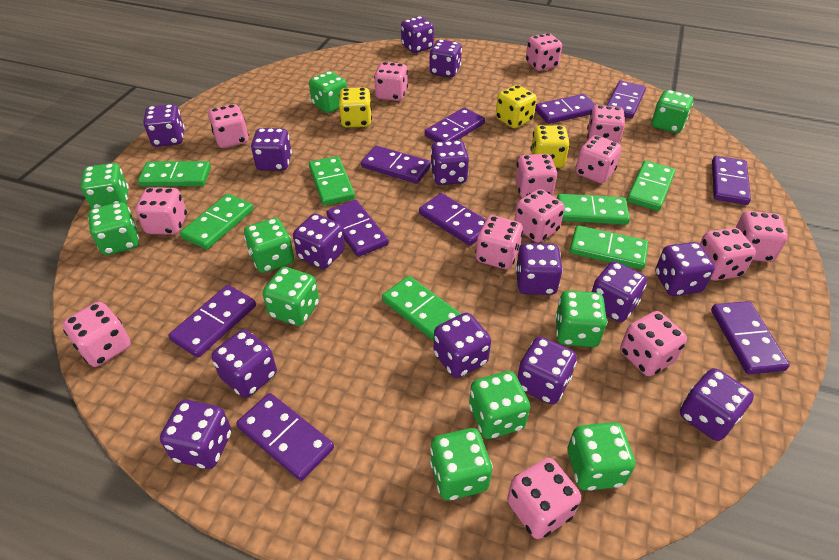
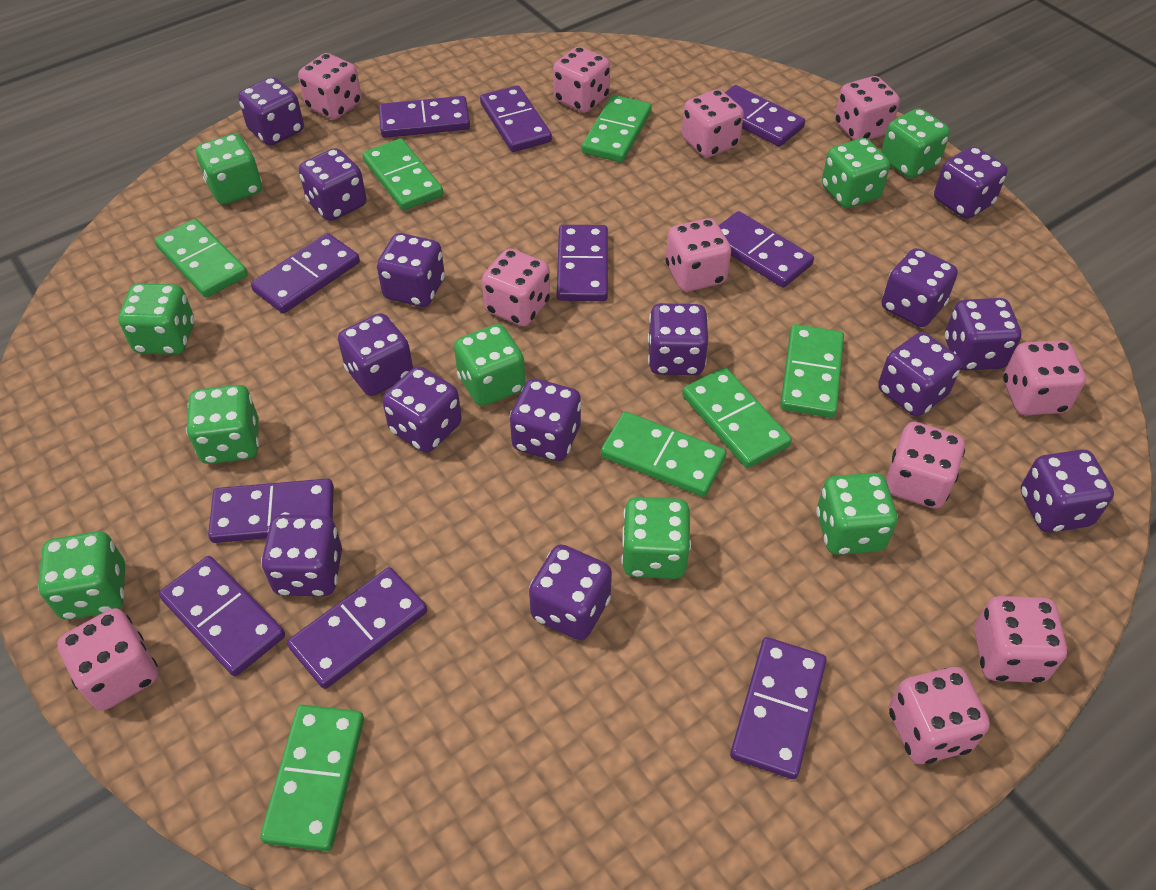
green dice: [80,163,129,209] [88,202,139,255] [244,218,294,273] [263,267,319,326] [309,71,347,113] [430,428,493,500] [469,371,530,439] [555,290,607,347] [568,422,635,491] [652,90,693,133] = 10 -> [38,531,125,620] [118,283,195,355] [186,385,259,464] [196,134,262,205] [454,324,526,406] [621,497,691,579] [816,473,898,555] [822,138,890,208] [881,108,950,178] = 9
pink dice: [62,302,131,367] [135,187,187,235] [208,104,249,148] [374,62,408,101] [475,215,523,269] [507,458,581,539] [514,189,565,243] [515,154,558,198] [526,33,562,71] [576,135,622,183] [587,105,625,143] [620,311,687,376] [700,228,756,281] [735,211,788,262] = 14 -> [57,608,158,711] [298,53,362,120] [482,248,550,326] [553,47,610,113] [666,218,731,292] [682,89,744,158] [835,76,900,141] [886,422,965,509] [889,667,990,764] [974,596,1067,683] [1003,340,1086,415] = 11
yellow dice: [339,88,372,128] [496,85,537,128] [530,125,570,168] = 3 -> none = 0

